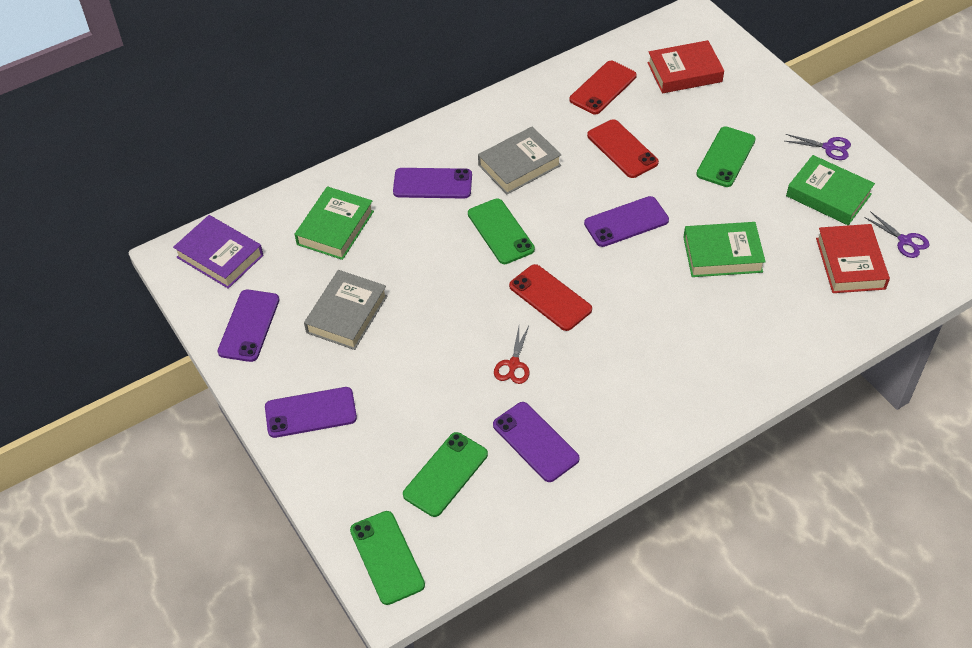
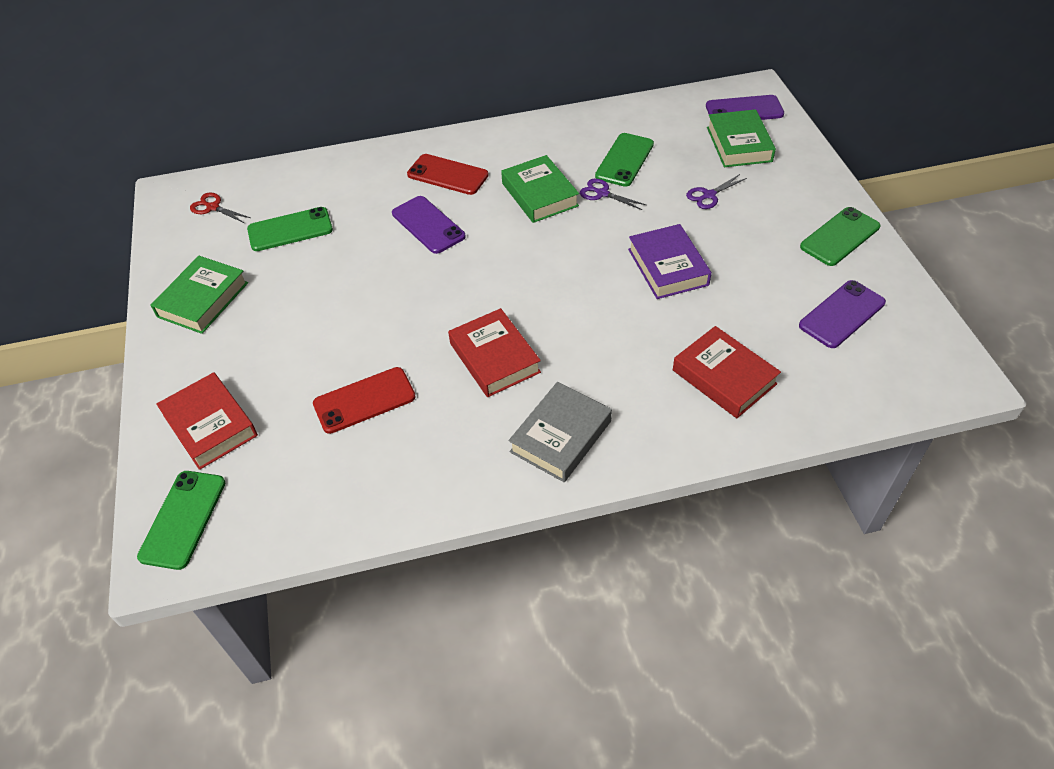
grey book: [304,270,387,350] [478,127,561,194] = 2 -> [509,382,612,482] = 1
purple phone: [217,290,279,362] [265,387,357,438] [393,168,472,199] [493,402,579,482] [584,196,669,247] = 5 -> [392,196,466,254] [706,95,784,120] [799,280,886,348] = 3
red book: [647,40,724,93] [816,224,890,293] = 2 -> [156,372,258,470] [448,308,541,397] [673,326,781,418] = 3
red phone: [509,264,592,331] [570,61,637,114] [587,119,659,178] = 3 -> [313,367,416,434] [407,154,489,195] = 2

